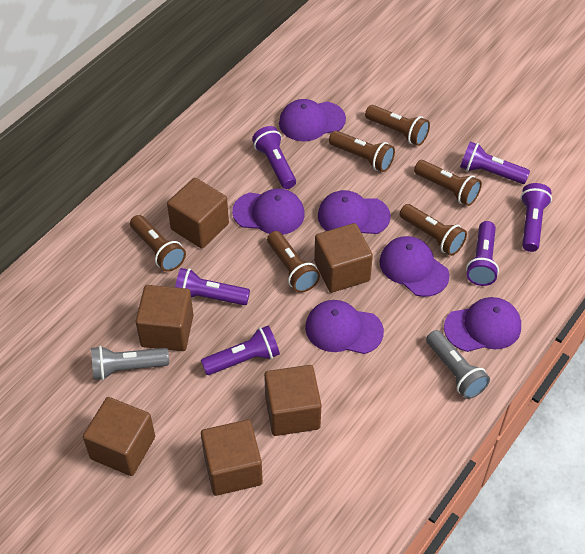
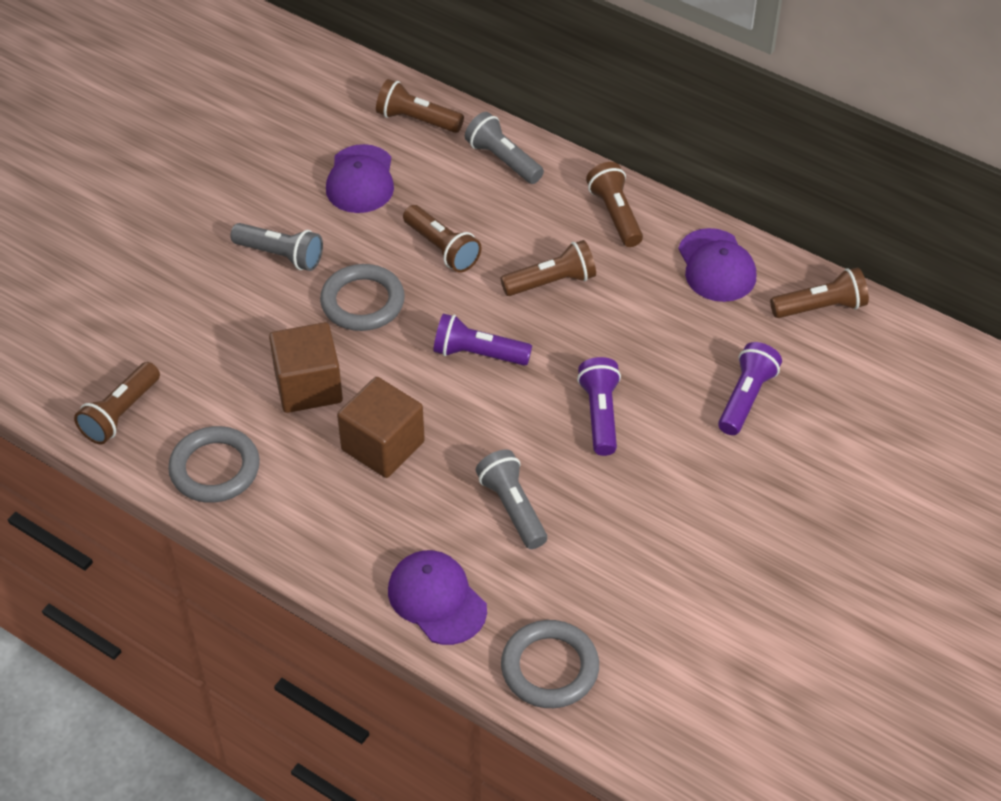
brown cube: [83,397,155,476] [136,285,194,351] [167,178,229,249] [201,420,263,496] [264,365,321,436] [314,223,373,293] = 6 -> [269,322,343,413] [337,377,425,478] = 2
grey flashlight: [91,346,169,380] [426,330,490,399] = 2 -> [230,223,323,271] [465,112,544,184] [476,449,547,549] = 3
grey ring: none = 0 -> [168,426,260,503] [320,264,405,331] [501,620,599,708] = 3
purple cap: [232,189,305,235] [279,99,346,141] [305,300,384,354] [318,190,391,234] [380,236,449,297] [444,297,521,352] = 6 -> [326,144,394,213] [388,550,487,645] [678,228,756,302] = 3
purple flashlight: [175,268,250,305] [201,326,280,375] [252,126,296,189] [460,141,530,184] [466,221,499,286] [520,183,552,252] = 6 -> [433,313,532,366] [577,357,621,456] [718,342,782,435] = 3

